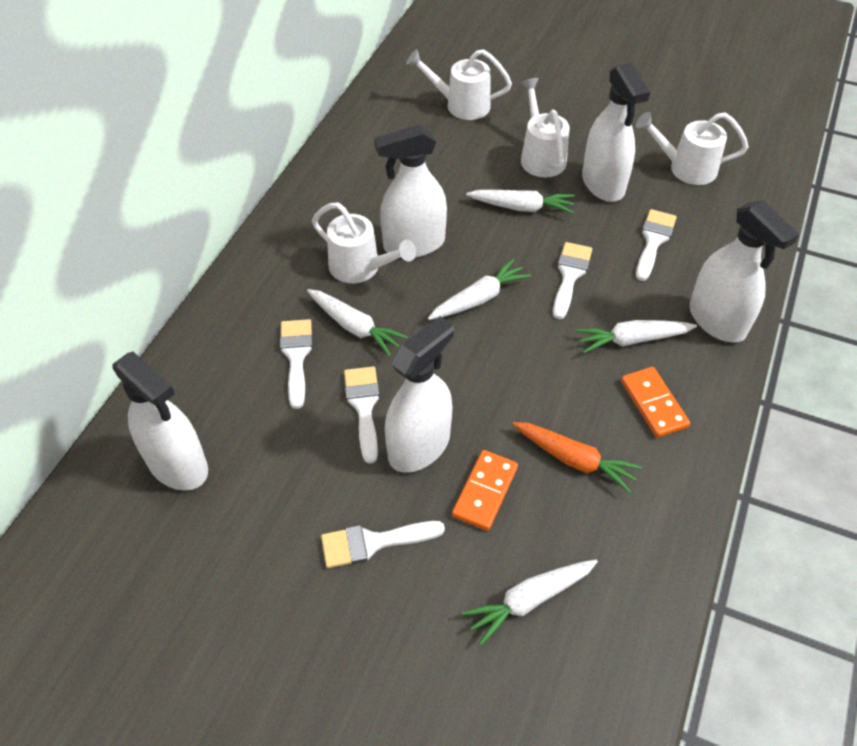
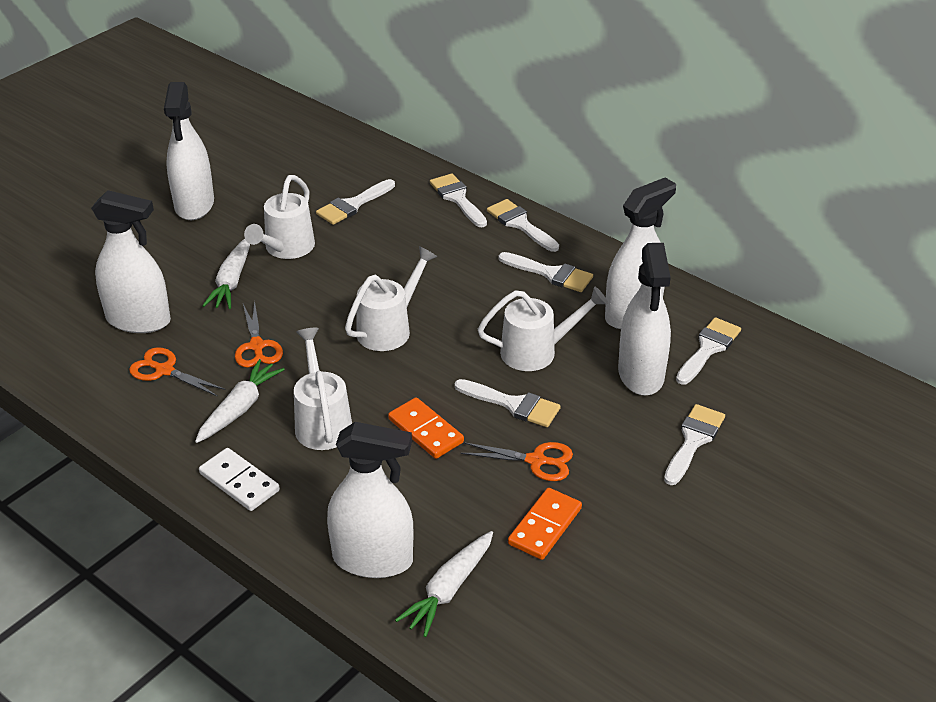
orange carrot: [513,422,642,493] = 1 -> none = 0
orange scissors: none = 0 -> [129,347,225,396] [235,301,283,368] [461,442,573,481] = 3
white brush: [280,319,313,409] [321,521,445,568] [344,366,380,464] [553,242,592,319] [636,209,677,281] = 5 -> [316,179,395,225] [430,173,487,227] [454,379,561,427] [487,199,559,252] [498,252,593,292] [664,404,725,485] [676,317,741,385] = 7
white carrot: [307,289,408,357] [428,259,531,320] [462,559,598,645] [466,190,574,214] [575,320,697,353] = 5 -> [195,359,285,443] [203,239,250,309] [395,531,493,637] = 3
white domino: none = 0 -> [199,448,280,511] = 1

